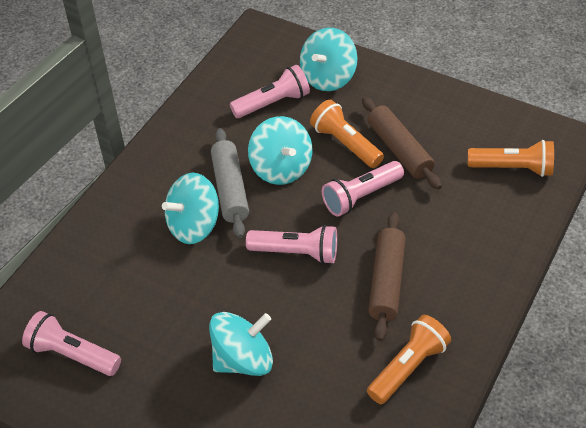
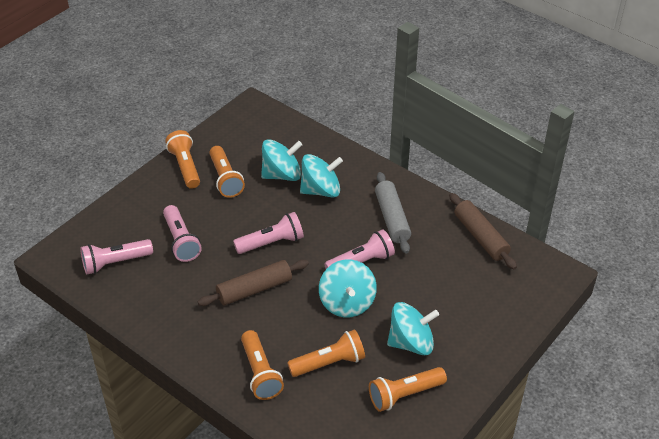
orange flashlight: [310,100,384,168] [367,315,451,404] [468,140,554,177] = 3 -> [165,130,200,189] [209,146,245,198] [241,330,284,400] [287,329,365,377] [369,367,447,412] = 5

